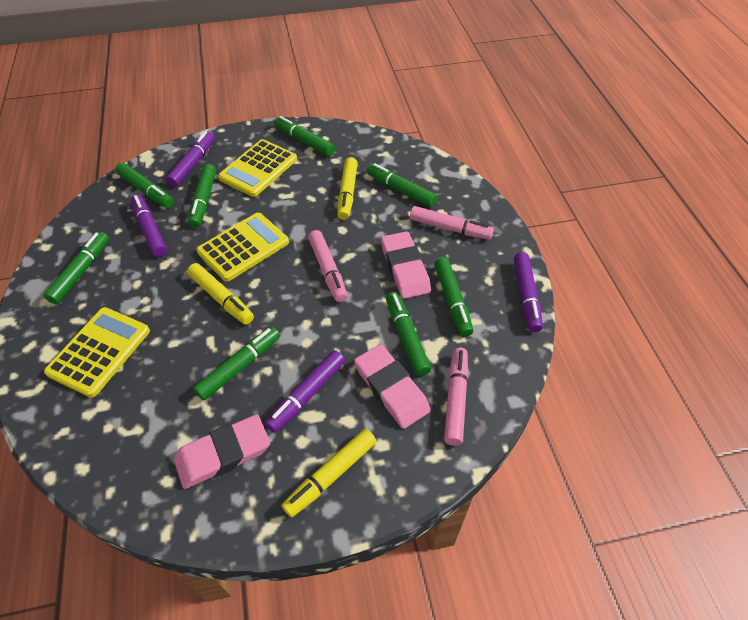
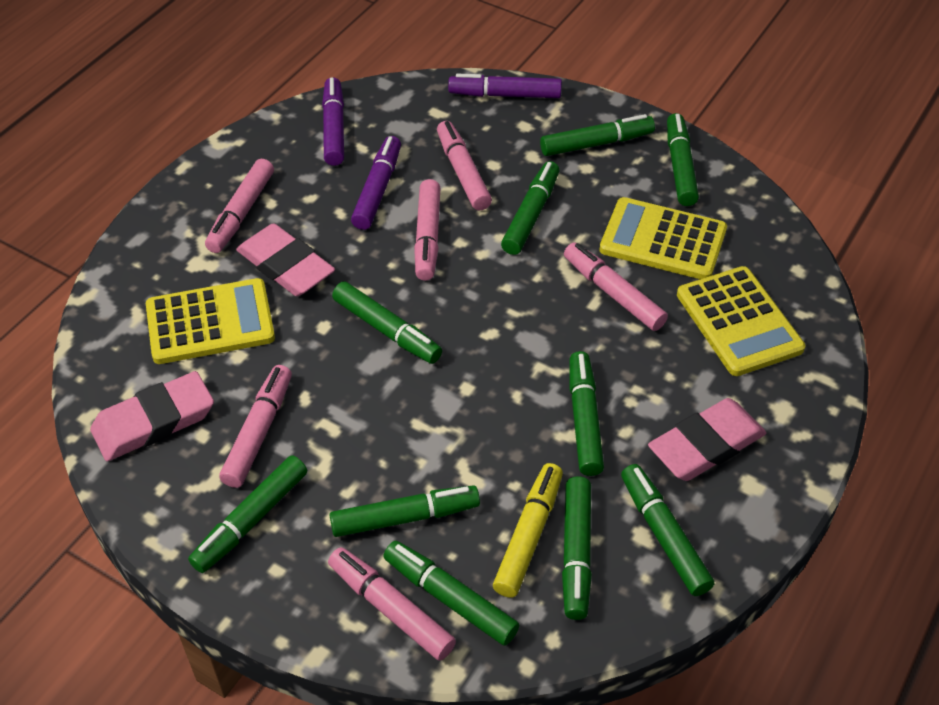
green marker: [44,232,109,304] [115,163,174,208] [188,164,216,228] [193,326,280,400] [274,116,335,156] [367,163,437,207] [386,292,431,376] [434,257,473,337] = 8 -> [188,455,307,573] [330,485,480,537] [332,281,442,364] [383,541,519,646] [501,161,560,255] [540,114,655,156] [562,476,592,620] [570,351,604,476] [621,464,714,596] [667,113,699,206] = 10
pink marker: [308,230,348,302] [410,206,494,240] [444,348,468,446] = 3 -> [205,159,274,253] [219,365,292,488] [328,547,456,661] [414,179,440,281] [437,121,492,210] [564,242,668,331] = 6
purple marker: [131,195,167,257] [166,131,215,187] [265,350,345,433] [514,252,543,332] = 4 -> [322,77,344,166] [351,136,401,230] [448,74,562,98] = 3
yellow marker: [187,263,254,325] [282,429,377,518] [337,157,358,220] = 3 -> [493,463,563,598] = 1

